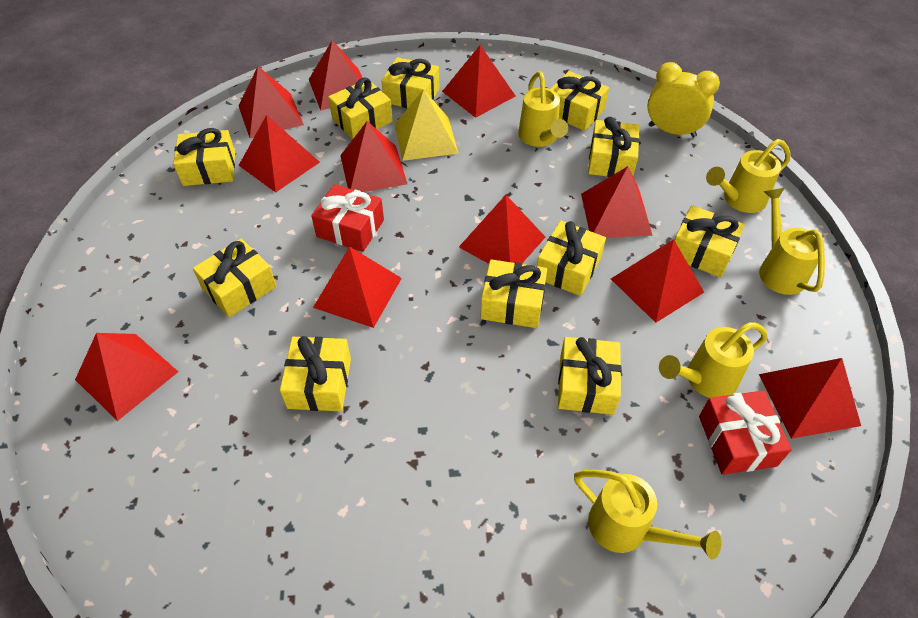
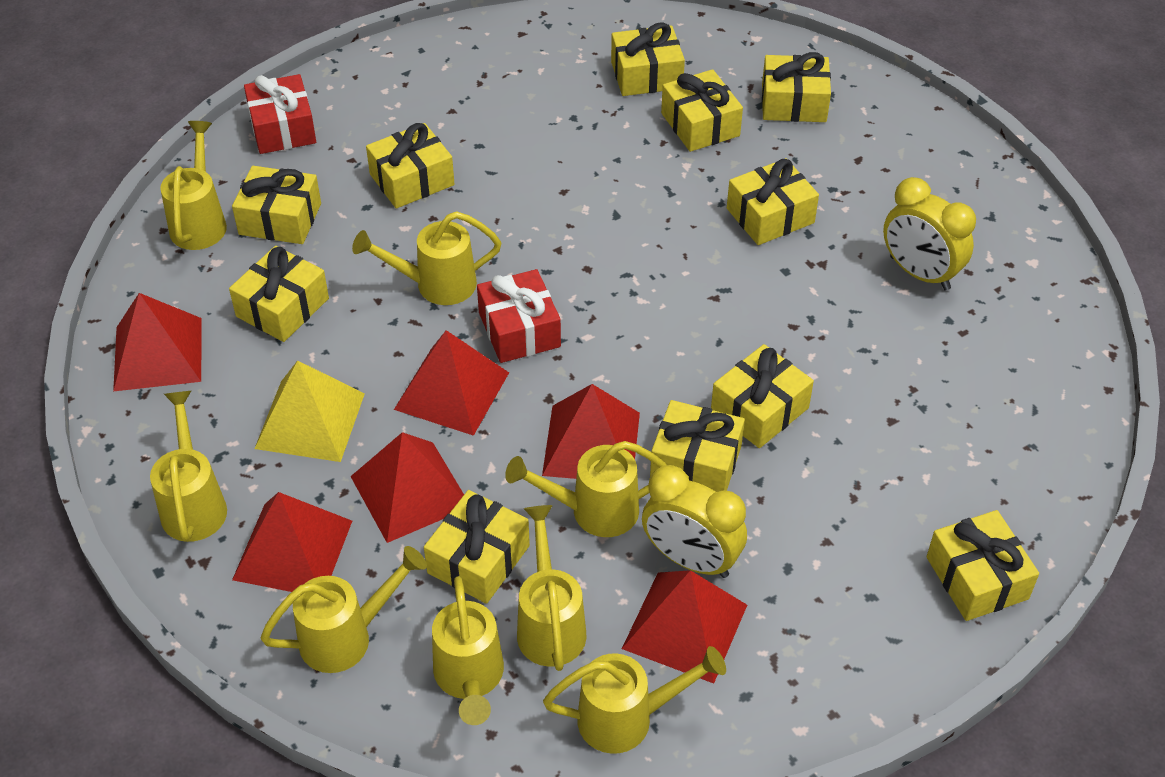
red pyramid: [75,333,178,421] [238,66,304,138] [239,115,320,192] [309,40,362,111] [313,246,402,328] [340,121,407,192] [442,45,515,118] [459,195,545,264] [581,166,653,238] [611,239,704,323] [759,358,861,439] = 11 -> [113,293,202,392] [232,492,352,592] [350,432,464,543] [394,330,509,436] [542,384,640,479] [622,570,747,684] = 6
yellow clock: [647,62,720,138] = 1 -> [642,465,747,578] [883,177,976,290] = 2
yellow watering can: [518,72,568,147] [574,470,722,559] [659,322,767,398] [706,139,790,213] [759,188,825,295] = 5 -> [150,391,227,542] [160,121,227,250] [260,546,427,673] [352,211,501,305] [432,576,504,725] [505,441,666,537] [517,505,587,671] [543,646,726,754] = 8

